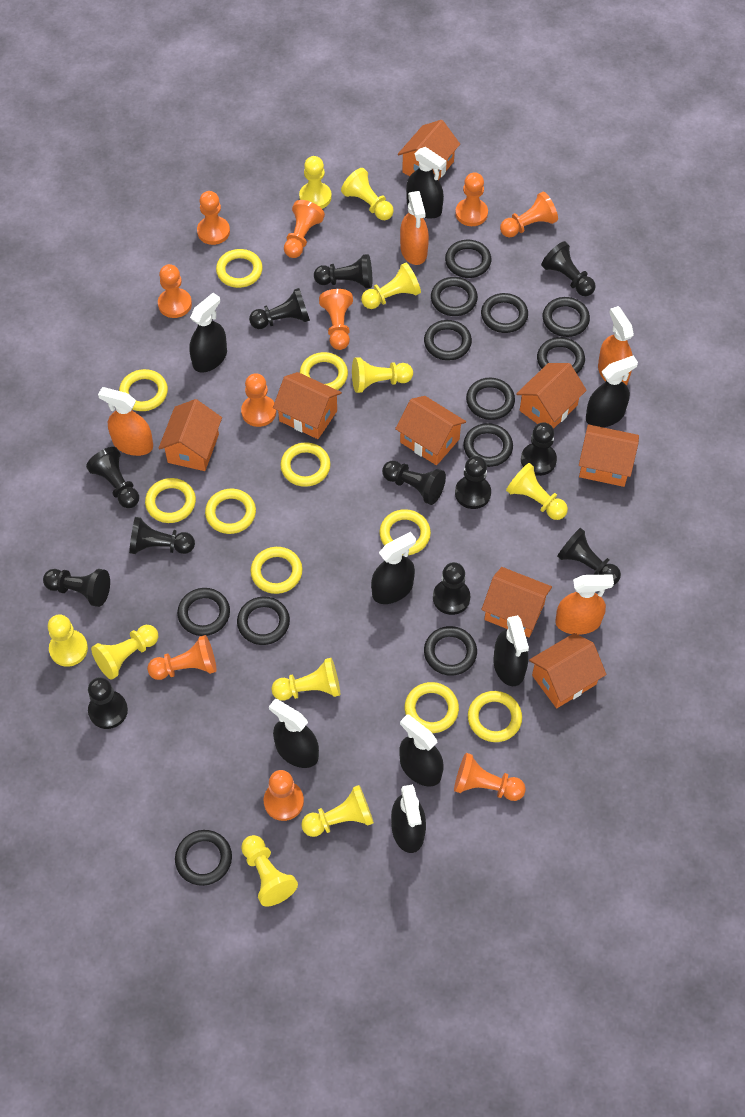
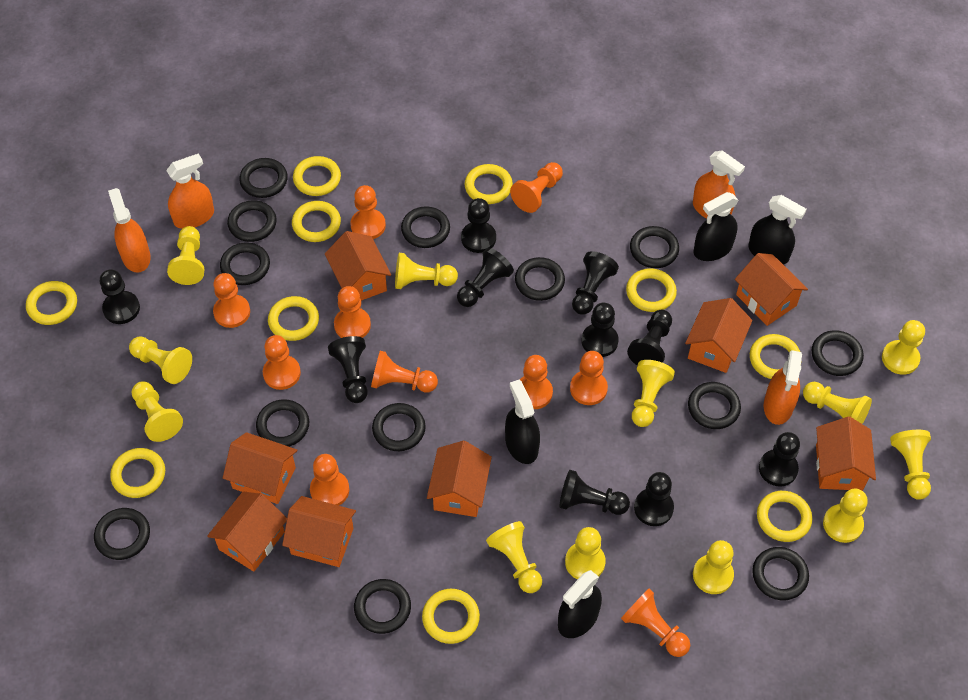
black pawn: [43,569,110,607] [86,447,139,508] [88,677,128,729] [129,517,195,554] [249,288,310,329] [314,254,372,289] [382,461,446,505] [433,562,470,615] [455,456,491,509] [521,422,557,476] [541,241,596,296] [557,528,621,585] = 12 -> [100,269,140,324] [328,336,368,403] [457,248,514,307] [461,198,496,253] [559,470,630,515] [572,251,619,315] [581,303,619,357] [627,310,672,366] [634,472,674,526] [759,432,800,486] = 10
black ring: [175,830,232,886] [177,588,230,636] [237,596,290,645] [424,320,472,361] [424,626,477,676] [431,277,478,316] [445,240,491,278] [463,423,513,467] [466,378,515,420] [481,293,528,333] [537,337,585,373] [543,297,590,337] = 12 -> [94,508,150,560] [220,242,270,285] [227,200,277,242] [239,158,288,198] [256,399,309,447] [354,579,411,634] [372,403,426,451] [401,207,450,248] [515,257,565,301] [630,226,679,268] [688,382,741,429] [752,547,809,600] [812,330,864,376] = 13
black spray bottle: [189,293,227,373] [269,699,319,768] [371,532,416,604] [391,784,426,853] [399,714,444,787] [406,147,446,219] [493,615,529,686] [586,356,638,427] = 8 -> [505,380,540,464] [558,570,602,638] [693,192,739,261] [749,195,807,265] = 4
yellow pawn: [48,614,88,667] [91,625,158,680] [241,835,298,906] [271,658,340,701] [299,156,332,209] [301,785,374,837] [341,168,394,220] [352,357,413,393] [361,262,421,309] [506,463,568,520] = 10 -> [129,336,192,384] [132,381,183,442] [167,226,204,285] [395,253,458,289] [486,521,542,593] [565,527,606,579] [632,360,675,427] [693,540,734,594] [803,382,872,424] [823,489,868,543] [882,320,925,375] [890,430,931,500] = 12

